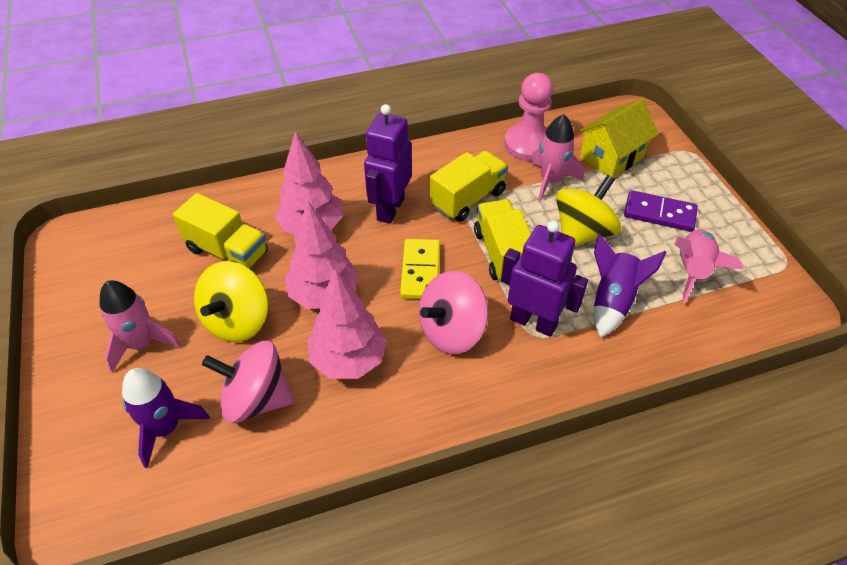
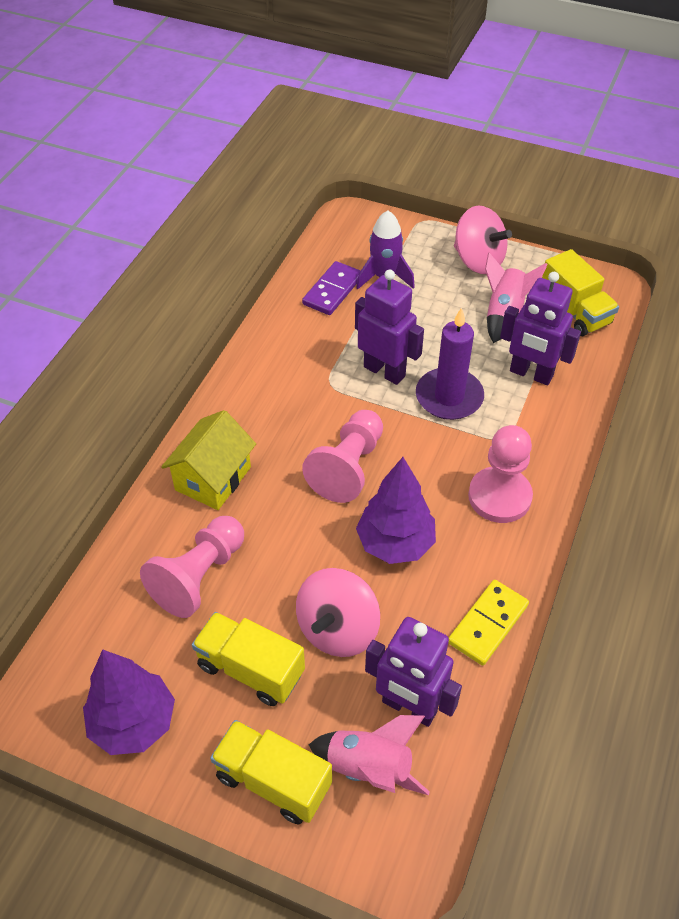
pink pawn: [504,73,553,161] = 1 -> [140,516,244,618] [302,410,383,503] [468,425,533,523] = 3
pink rocket: [99,280,181,372] [530,114,584,202] [674,230,743,304] = 3 -> [309,715,430,795] [485,253,548,343] = 2
pink tree: [275,131,344,235] [285,201,359,309] [307,269,387,379] = 3 -> none = 0
purple candle: none = 0 -> [416,307,484,420] = 1
purple robot: [364,104,412,224] [501,221,588,337] = 2 -> [355,269,424,385] [365,617,462,727] [500,272,581,385] = 3
purple rocket: [122,368,210,468] [594,233,667,338] = 2 -> [356,210,415,289] = 1
purple tree: none = 0 -> [83,649,175,755] [356,457,436,564] = 2
yellow spinning top: [194,261,268,342] [556,175,622,246] = 2 -> none = 0

